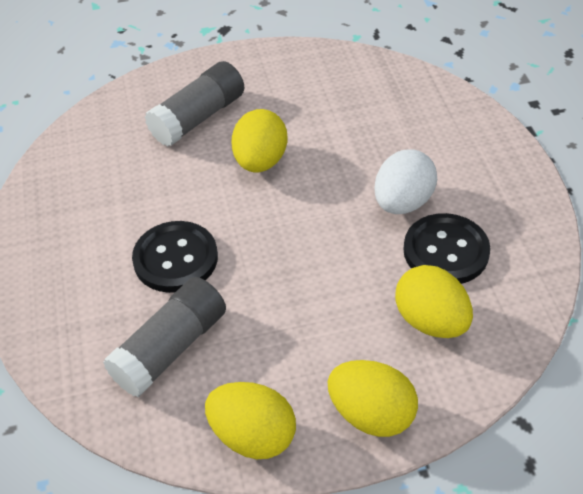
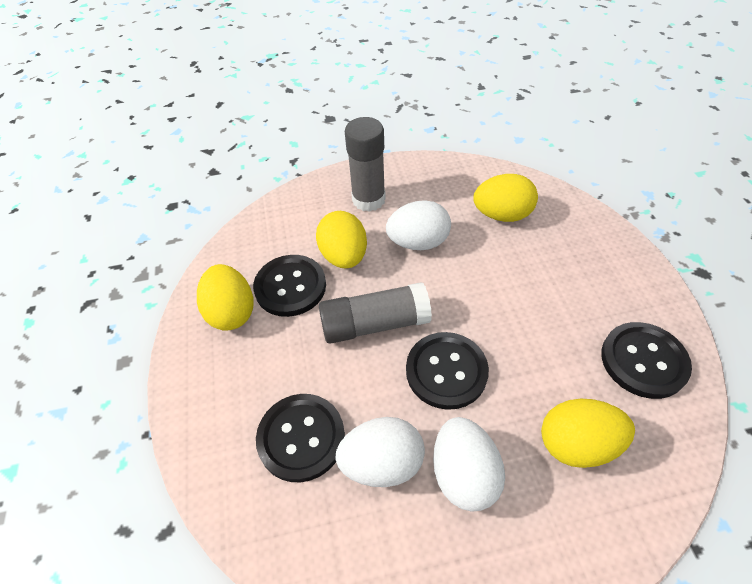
black button: [132,221,218,293] [404,213,490,284] = 2 -> [253,255,326,317] [256,394,345,482] [406,332,489,410] [601,322,692,399] = 4
white egg: [374,149,437,214] = 1 -> [335,417,425,487] [386,200,451,250] [433,417,505,512] = 3

